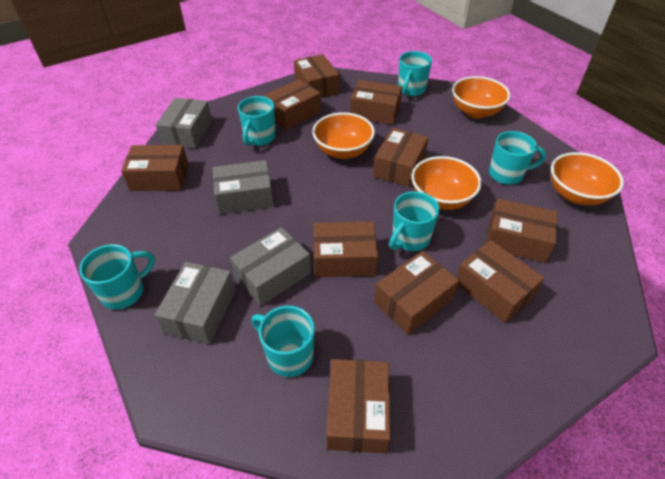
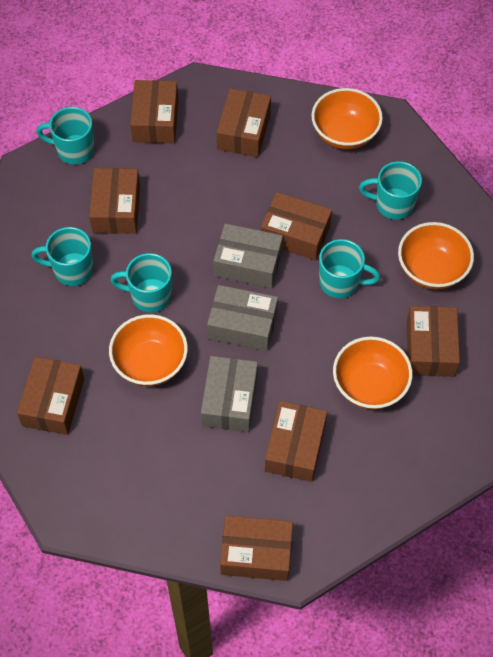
brown box: [121,145,189,191] [263,79,321,130] [294,54,339,98] [313,221,378,278] [326,359,390,453] [350,80,402,125] [373,128,429,187] [374,251,459,335] [456,240,544,323] [486,199,558,263] = 10 -> [17,357,84,435] [89,168,140,234] [130,80,178,144] [216,88,271,157] [220,515,293,581] [261,192,332,260] [265,401,327,482] [407,306,460,377] = 8
grey box: [154,262,236,344] [156,98,212,149] [213,160,274,215] [230,227,311,306] = 4 -> [201,356,258,432] [207,285,278,351] [213,223,283,288] = 3
turquoise mug: [79,244,155,309] [238,96,276,146] [251,306,315,377] [389,191,440,251] [398,51,432,96] [489,131,546,185] = 6 -> [31,227,93,286] [36,107,95,164] [110,253,172,313] [319,239,380,298] [359,161,422,220] = 5

